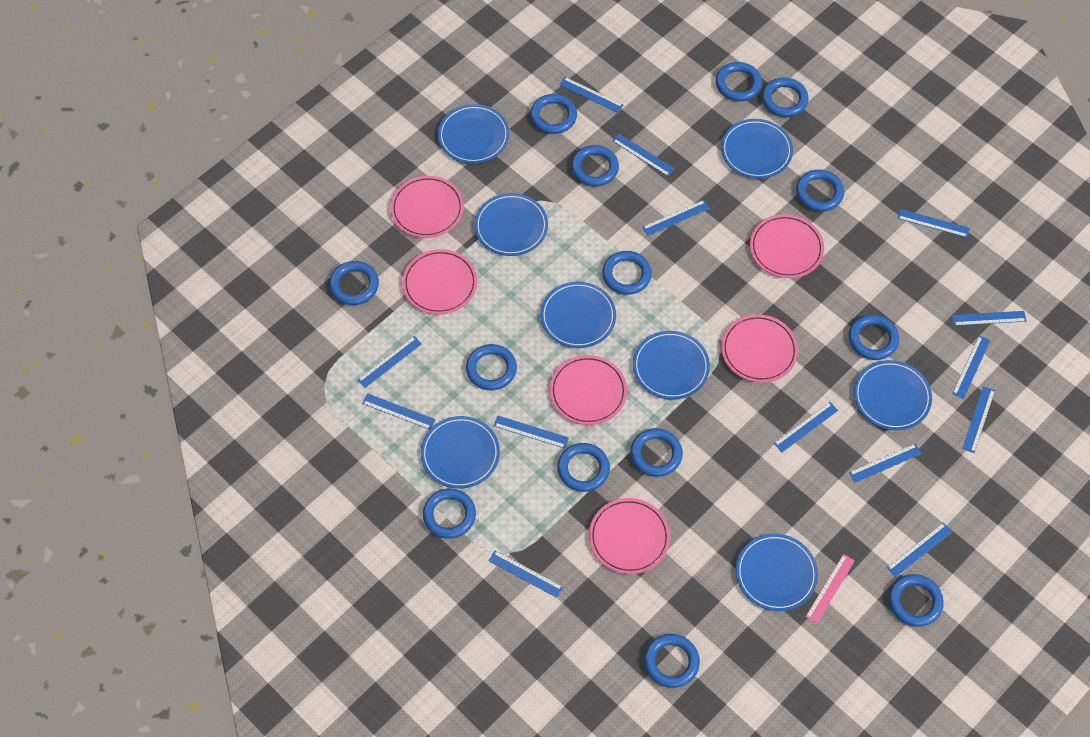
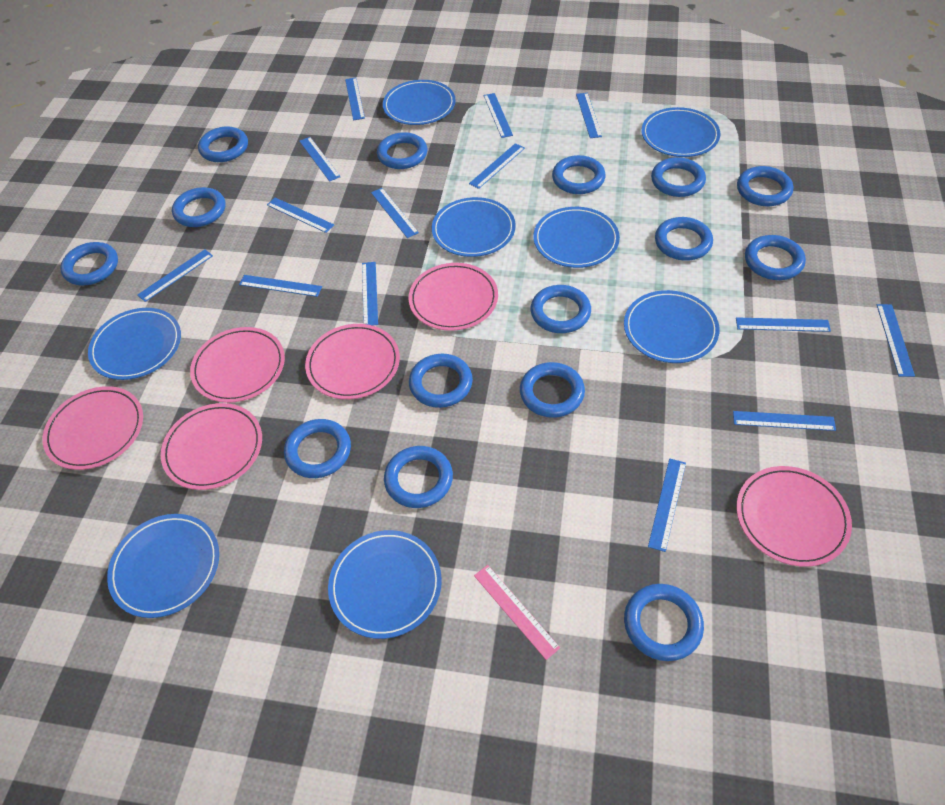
blue ring: [329,261,379,305] [423,488,476,539] [466,344,517,390] [530,94,577,134] [557,443,610,492] [571,145,619,187] [602,251,652,295] [630,428,683,477] [644,634,700,688] [716,62,762,101] [762,77,809,117] [796,169,844,212] [849,314,899,360] [889,574,944,627] = 14 -> [60,242,118,285] [172,187,225,227] [198,127,248,162] [284,419,351,478] [377,132,427,169] [384,446,453,508] [409,354,473,408] [520,362,585,418] [531,285,591,333] [552,155,606,194] [624,584,704,661] [651,157,706,197] [655,217,713,261] [737,166,793,206] [745,235,806,280] = 15

